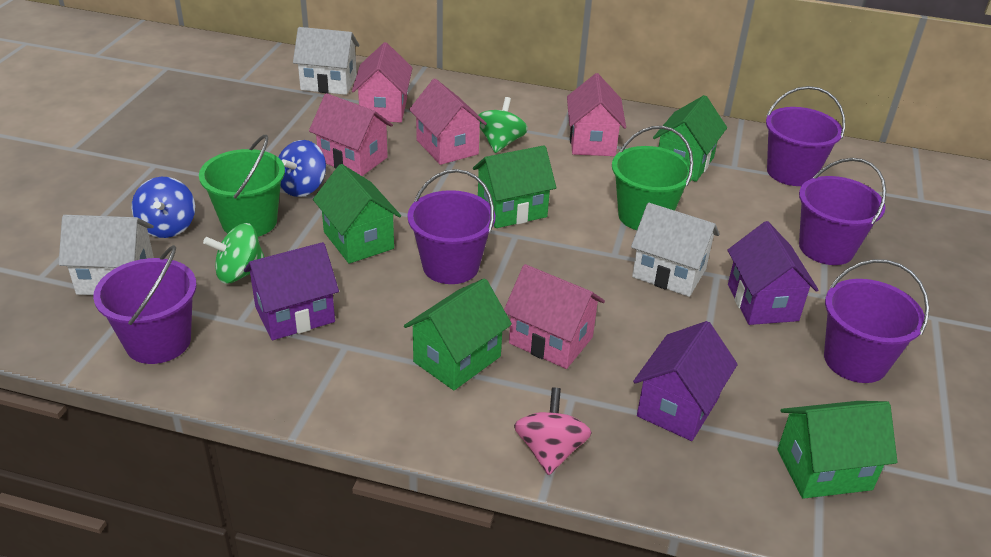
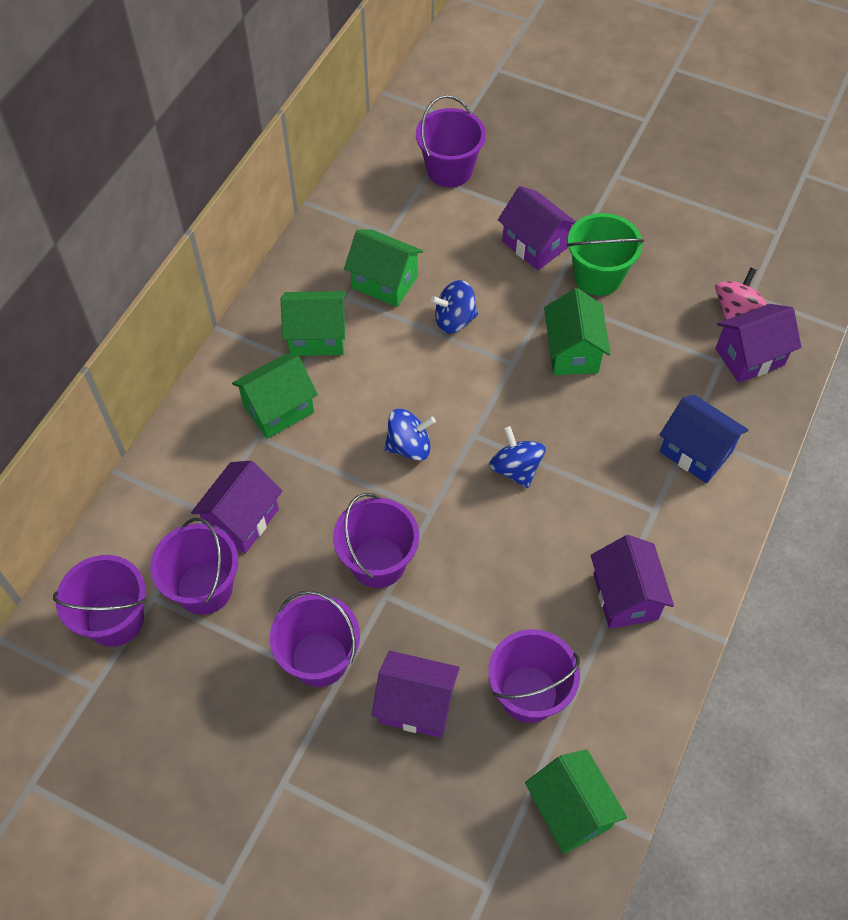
blue house: none = 0 -> [660,395,748,483] = 1
blue spinning top: [132,177,195,238] [278,140,326,197] = 2 -> [384,409,436,461] [431,280,478,334] [489,426,546,488] = 3
green bucket: [199,135,285,237] [612,126,693,230] = 2 -> [567,213,644,296] = 1
green spinning top: [203,223,264,284] [477,97,528,153] = 2 -> none = 0
pink house: [309,93,393,176] [352,42,412,123] [409,79,487,165] [504,264,605,369] [567,73,626,156] = 5 -> none = 0
purple bucket: [93,245,197,364] [407,169,495,284] [766,86,845,186] [799,158,886,265] [824,259,929,383] = 5 -> [53,555,146,647] [150,518,238,615] [270,591,360,687] [333,493,419,588] [416,95,486,187] [488,629,580,723] = 6
purple house: [244,242,339,340] [633,321,738,441] [727,221,818,325] = 3 -> [191,461,282,554] [371,651,460,738] [498,186,576,270] [591,535,674,629] [715,304,801,383] = 5
white house: [58,215,154,295] [293,27,359,95] [631,203,719,297] = 3 -> none = 0

